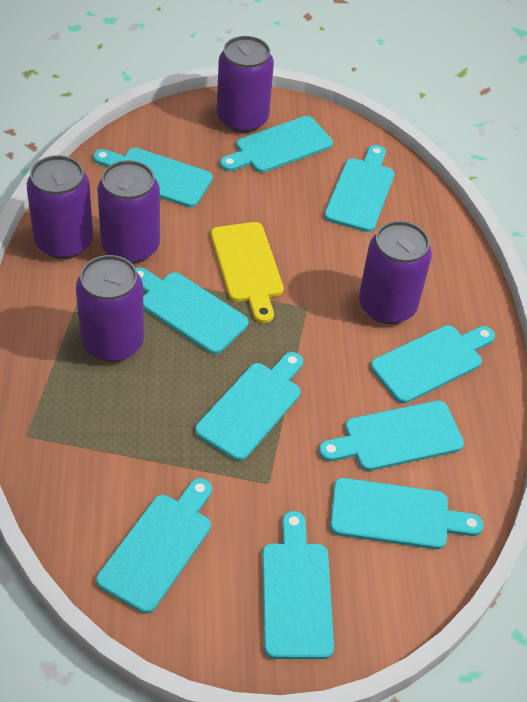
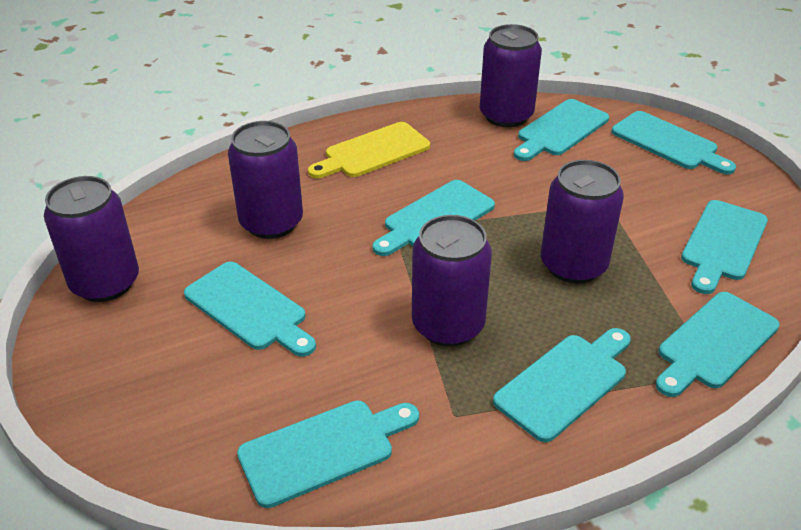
turquoise cutting board: [93,148,213,207] [96,478,212,614] [136,267,249,354] [195,352,303,461] [220,116,333,173] [262,511,334,659] [319,401,464,471] [324,145,394,232] [330,478,484,549] [371,325,495,403] = 10 -> [184,262,316,357] [237,401,419,508] [372,180,495,256] [493,328,631,442] [514,99,609,161] [612,111,736,174] [656,292,780,397] [681,200,768,294] = 8

